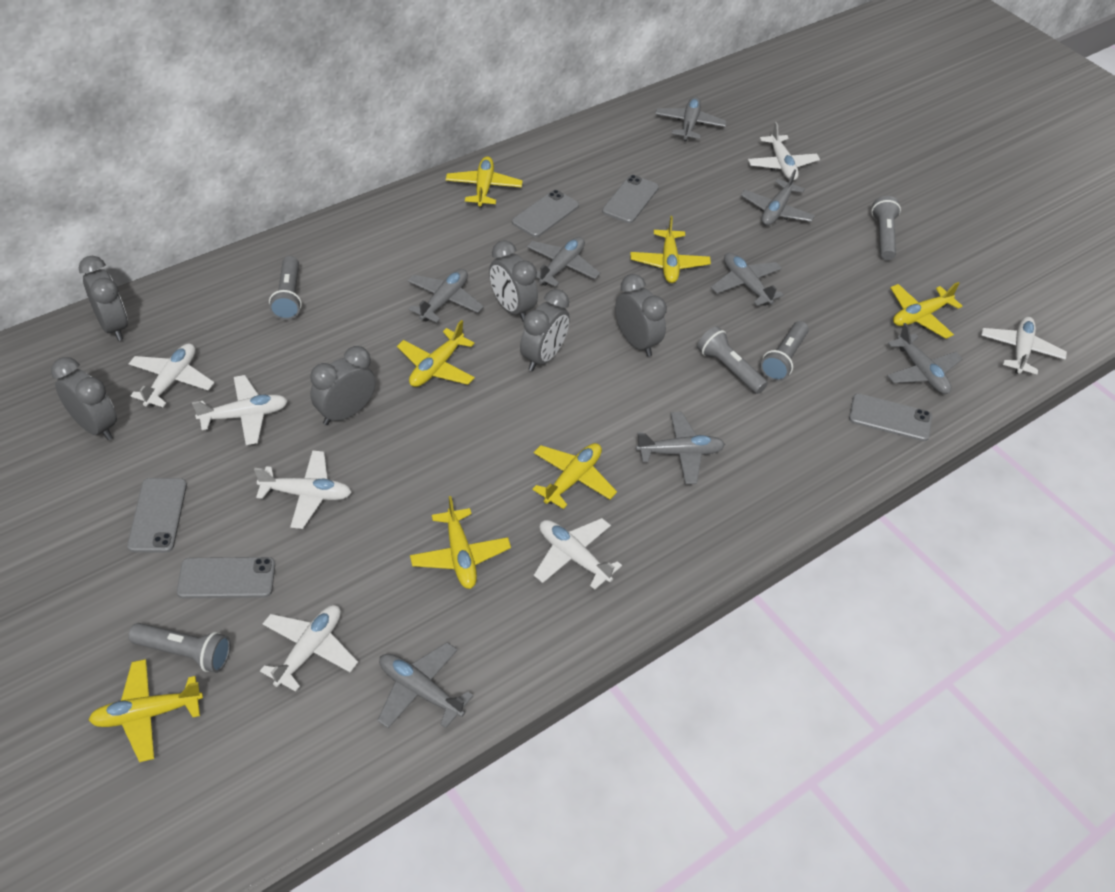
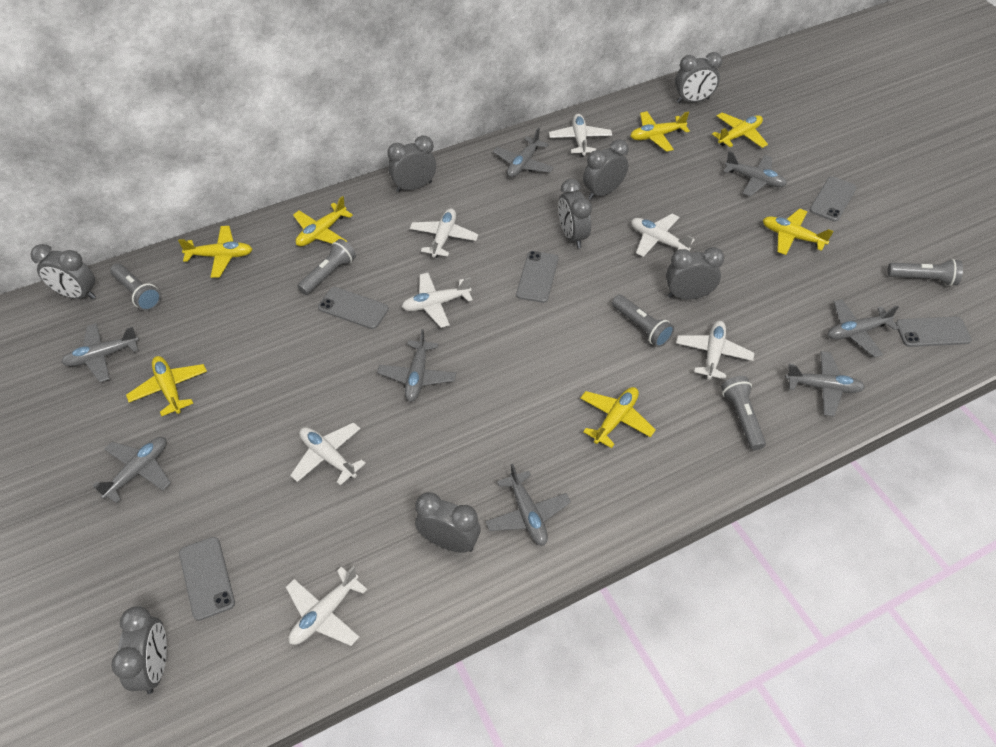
grey clock: [51,357,117,440] [79,256,128,341] [310,346,376,425] [489,240,538,321] [520,289,570,371] [615,274,667,357] = 6 -> [30,244,96,299] [111,606,167,694] [387,136,436,192] [415,492,481,552] [558,179,592,248] [583,139,629,200] [666,247,724,299] [675,52,722,103] = 8

